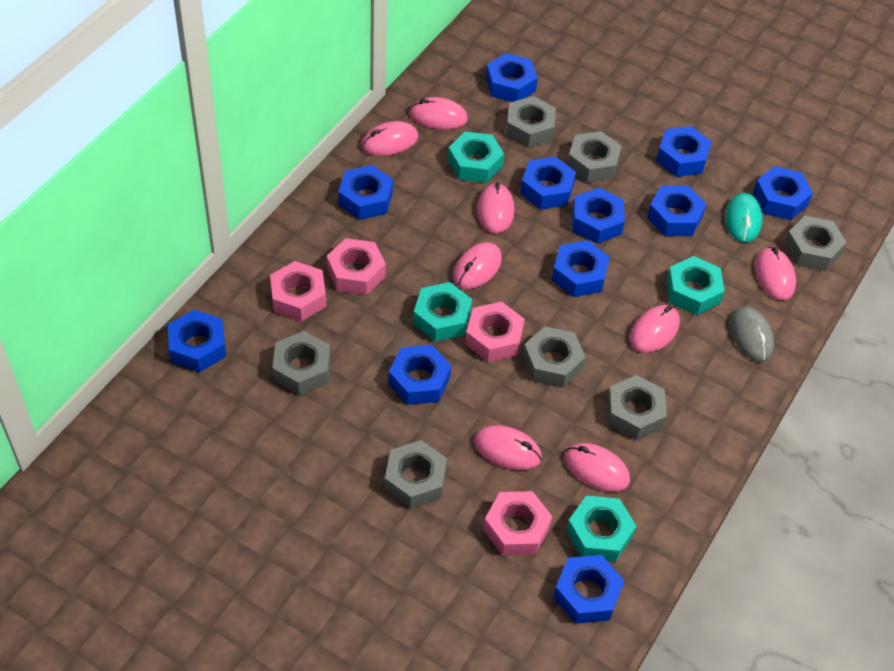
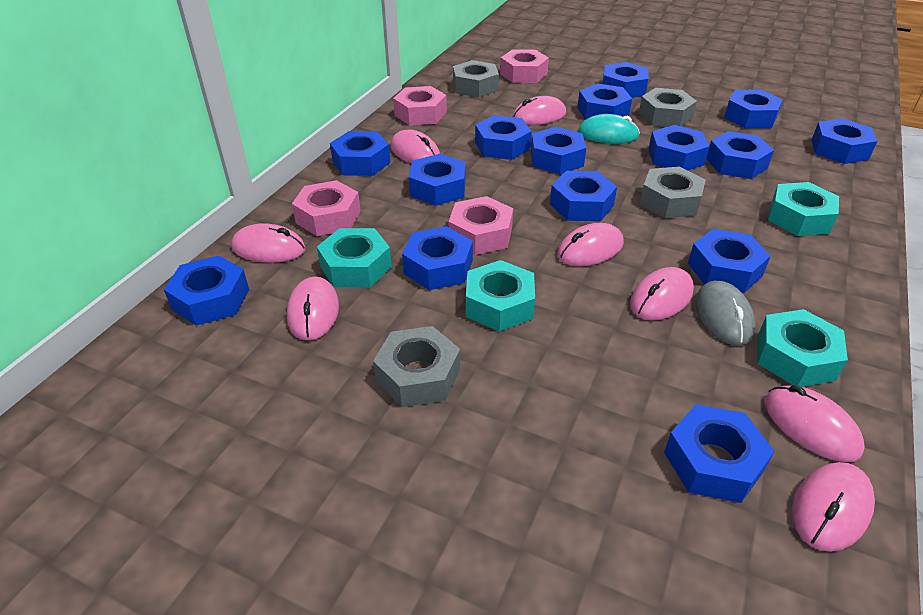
blue nut: [168,309,226,372] [338,165,393,220] [388,345,452,405] [486,53,538,102] [520,157,576,209] [552,240,610,297] [553,555,624,624] [572,188,625,244] [647,186,707,236] [656,126,712,177] [753,166,813,220] = 11 -> [164,256,249,326] [330,131,390,176] [402,226,473,290] [409,154,466,206] [475,115,532,160] [531,127,586,174] [550,171,617,222] [577,83,632,120] [602,62,649,98] [648,125,710,170] [664,404,775,503] [688,229,771,293] [706,131,774,179] [724,90,783,128] [811,118,877,164] = 15
grey nut: [272,331,330,395] [385,440,447,508] [506,96,556,148] [522,326,586,388] [567,131,622,183] [607,375,667,440] [784,216,847,271] = 7 -> [373,326,460,407] [453,60,499,98] [639,88,697,127] [640,166,706,218] = 4

